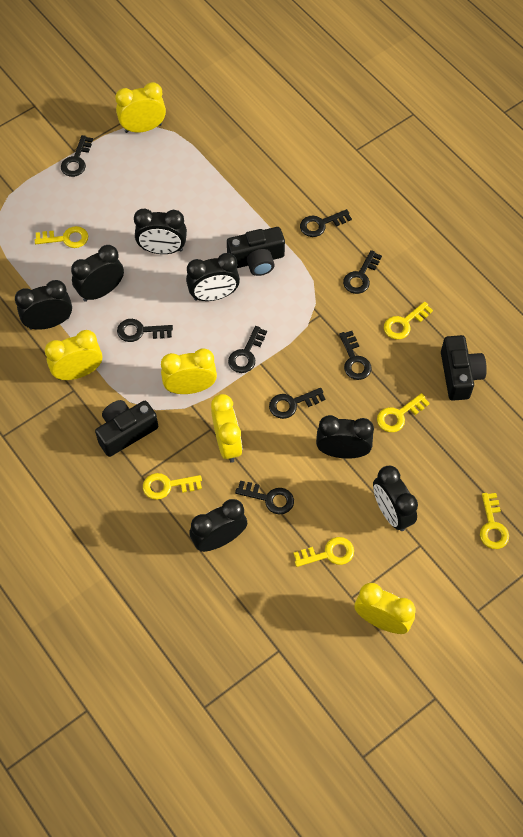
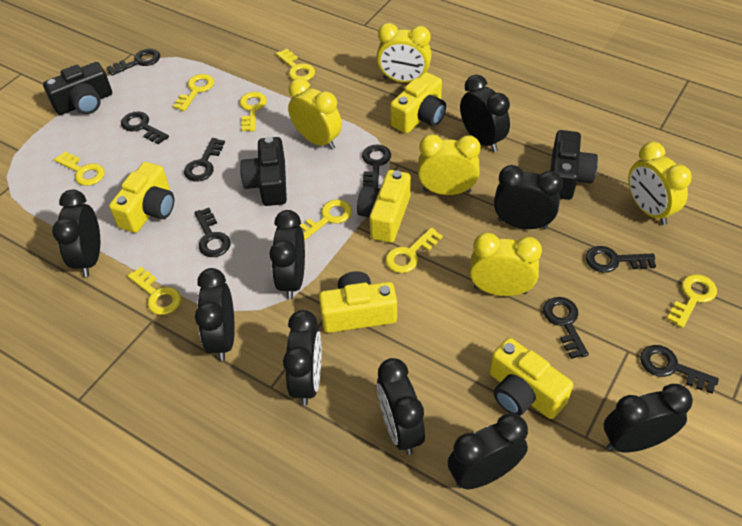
black clock: [15,280,72,330] [71,245,124,302] [134,209,187,254] [186,253,240,301] [189,499,247,552] [316,415,374,459] [373,466,418,531] = 7 -> [52,190,100,277] [195,268,235,361] [269,210,305,300] [283,310,321,406] [377,358,425,455] [447,413,528,489] [460,75,510,152] [494,165,563,229] [604,384,693,453] = 9
yellow camera: none = 0 -> [109,162,174,233] [319,271,397,333] [357,170,411,243] [390,72,446,133] [489,338,573,419] = 5
yellow key: [35,226,88,248] [143,473,202,500] [293,537,354,567] [377,393,430,432] [384,302,433,339] [480,493,509,549] = 6 -> [54,151,105,186] [128,267,181,315] [173,74,214,111] [239,92,267,132] [276,49,315,80] [300,199,352,241] [385,227,443,273] [667,274,717,328] = 8

